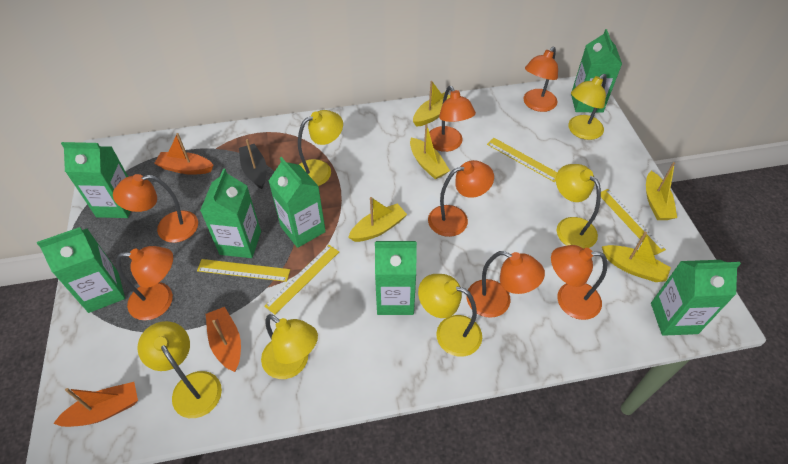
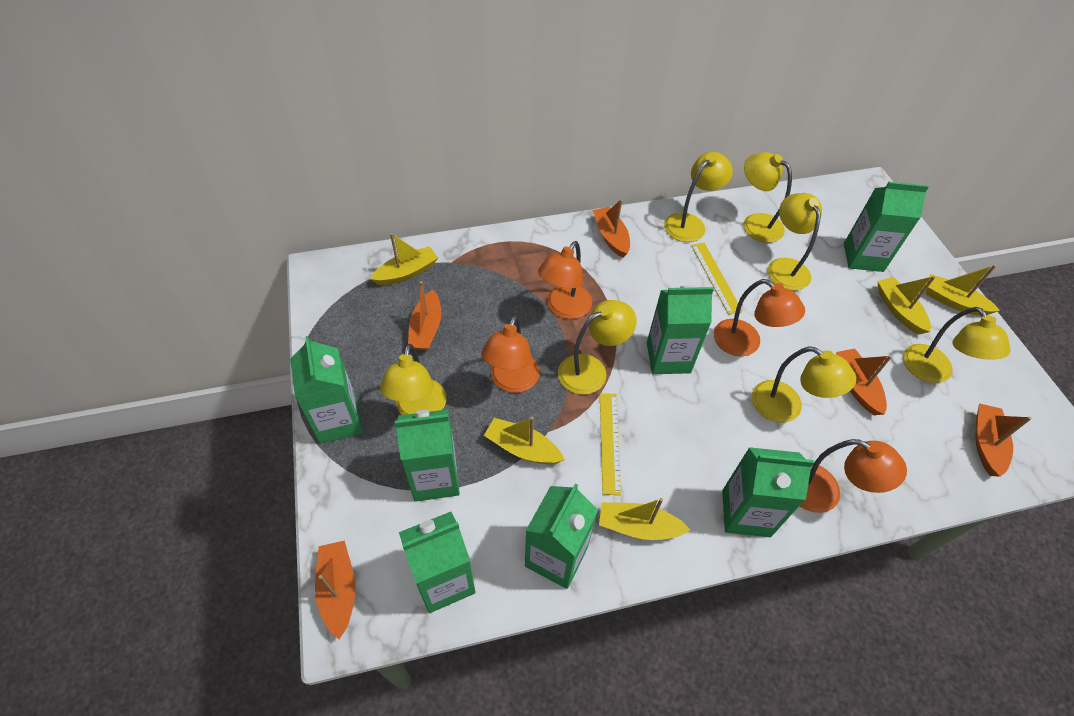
black boat: [239,139,267,189] = 1 -> none = 0
orange boat: [53,382,138,427] [154,133,214,175] [206,307,241,372] = 3 -> [315,540,355,639] [408,281,441,351] [593,199,630,258] [836,349,892,415] [975,403,1032,477] = 5
orange lamp: [113,174,198,243] [116,246,173,320] [428,160,494,237] [429,86,476,152] [467,251,545,318] [523,47,558,112] [551,245,607,320] = 7 -> [481,315,540,393] [538,241,592,319] [713,279,805,356] [800,439,907,513] = 4
yellow lamp: [137,321,222,418] [261,314,318,379] [298,110,343,186] [418,274,482,357] [556,164,601,249] [568,74,607,140] = 6 -> [380,344,446,415] [558,300,637,395] [664,152,733,242] [743,152,792,243] [751,346,856,423] [768,193,822,290] [903,307,1010,383] = 7
yellow ruler: [197,259,290,282] [264,245,339,314] [487,138,557,182] [601,189,666,255] = 4 -> [600,393,621,495] [691,243,743,315] = 2

